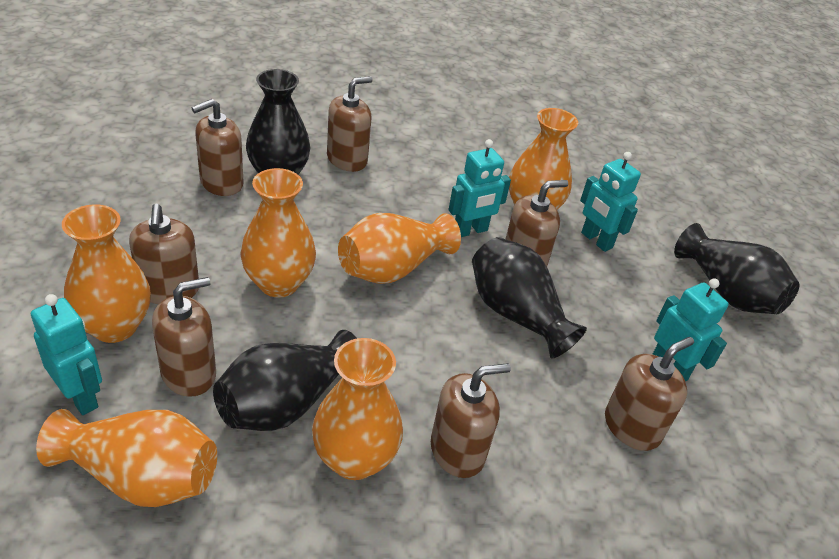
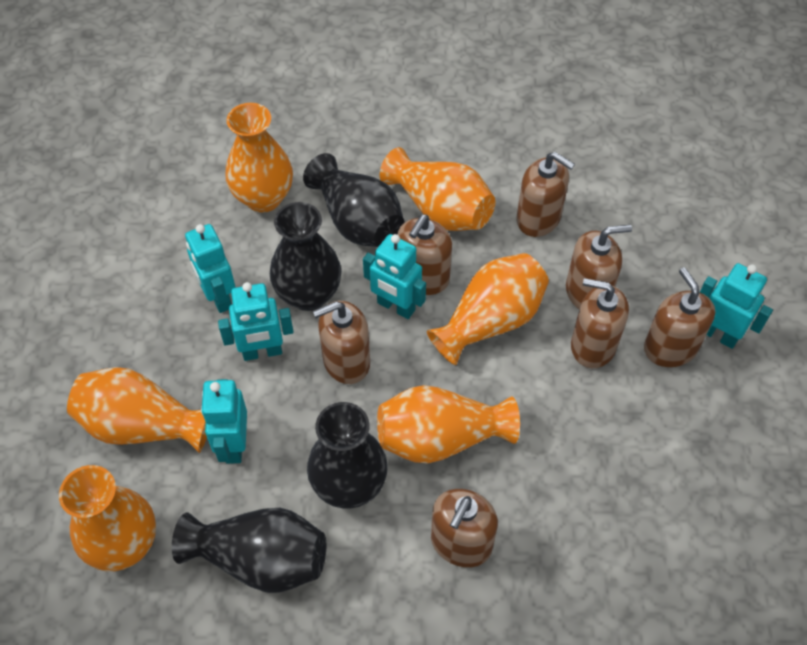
turquoise robot: [31,294,102,415] [448,139,511,237] [580,152,641,252] [652,278,729,382] = 4 -> [185,224,236,313] [201,379,247,464] [218,282,293,361] [363,234,426,319] [700,263,773,349] = 5

